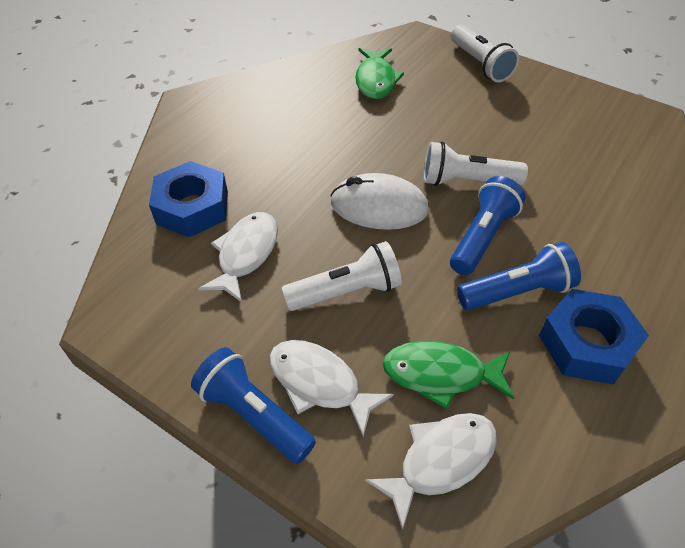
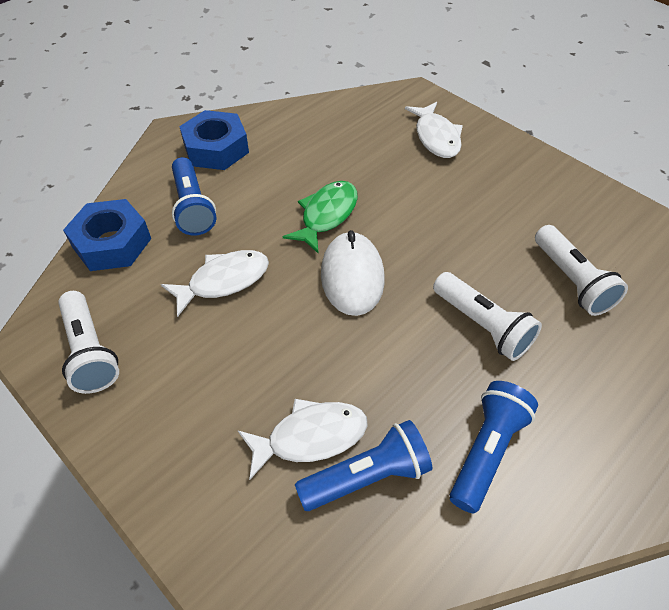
green fish: [355,48,404,99] [383,341,514,409] = 2 -> [283,181,358,254] = 1

